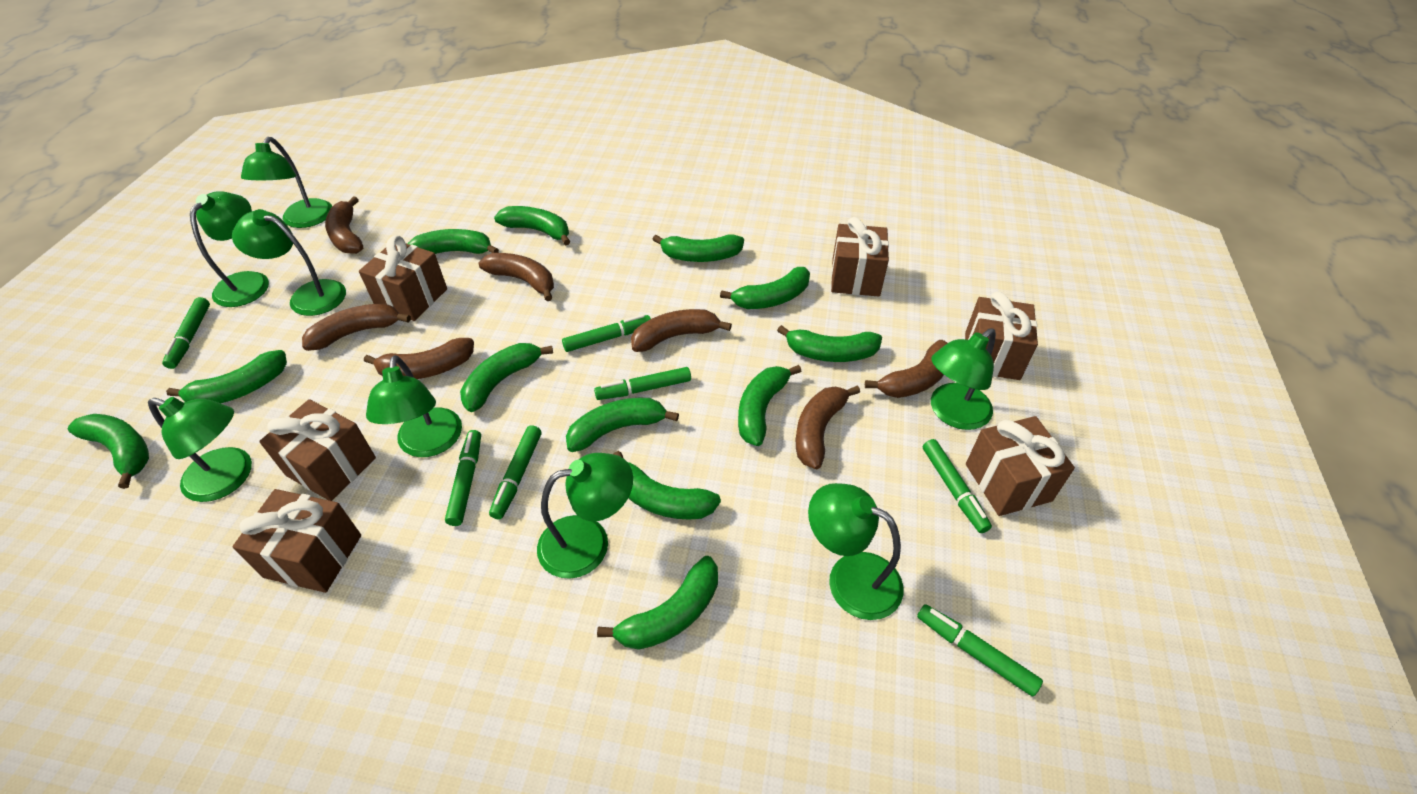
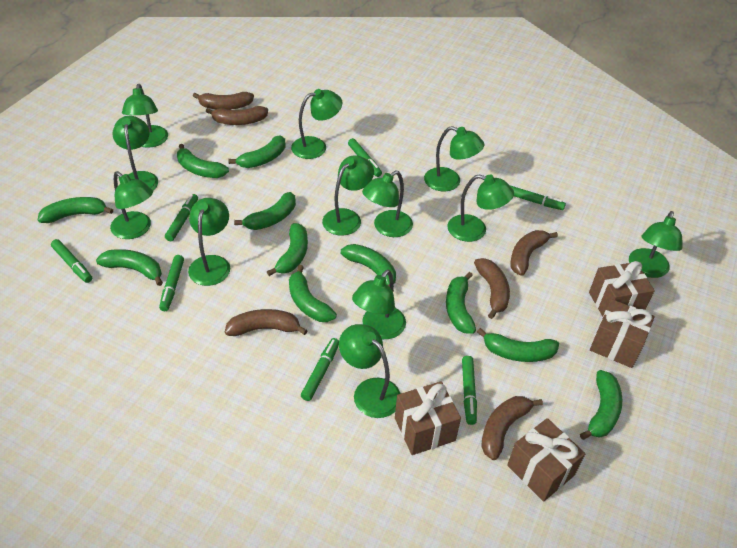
brown banana: [302,304,411,351] [325,196,363,254] [364,338,474,379] [479,253,554,301] [631,309,732,352] [796,385,860,469] [865,340,947,398] = 7 -> [193,92,254,110] [206,106,268,125] [225,309,308,336] [474,258,510,319] [481,396,543,460] [510,230,558,276] = 6
brown gift: [232,489,361,593] [259,399,376,501] [359,235,447,321] [831,217,889,297] [965,292,1038,380] [966,416,1075,516] = 6 -> [395,381,461,455] [507,418,585,502] [589,261,655,317] [590,299,655,368] = 4
green banana: [68,414,149,489] [166,350,287,403] [407,229,499,254] [460,343,553,412] [494,206,570,245] [566,398,679,452] [597,556,718,650] [614,451,721,520] [652,235,744,262] [720,267,810,309] [738,365,801,446] [777,325,882,362] = 12 -> [38,197,113,223] [96,249,163,286] [177,144,229,178] [228,135,285,168] [234,192,296,230] [267,223,308,276] [289,265,337,322] [341,244,396,292] [446,272,476,334] [477,328,559,362] [580,370,622,440] = 11
green lamp: [148,397,252,502] [190,191,269,307] [232,209,346,316] [241,137,333,228] [366,355,462,457] [537,453,633,579] [808,483,904,620] [931,328,996,430] = 8 -> [110,171,153,239] [112,116,158,190] [122,84,168,148] [188,198,230,286] [291,89,342,159] [322,155,374,236] [339,324,401,418] [352,270,406,339] [362,171,413,237] [424,126,485,192] [447,174,514,242] [629,211,683,278] = 12

